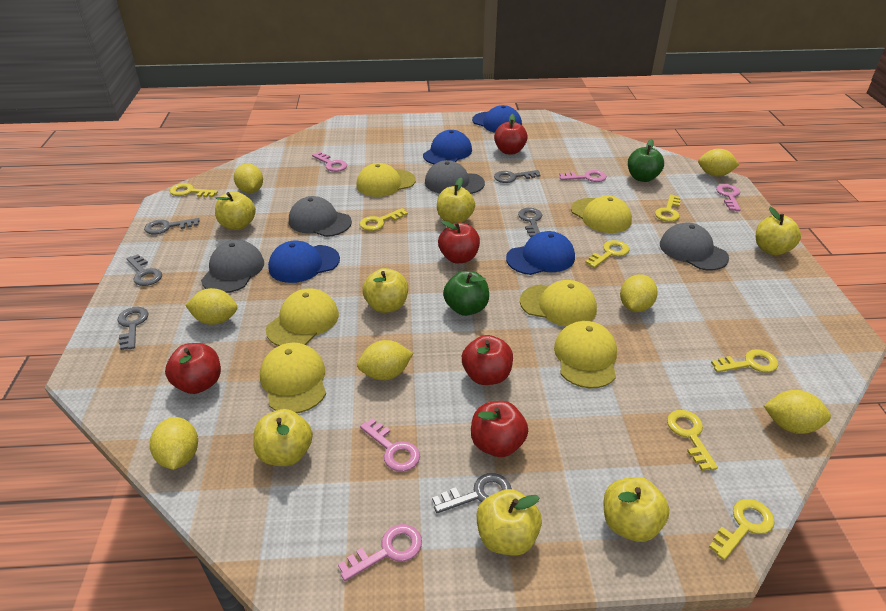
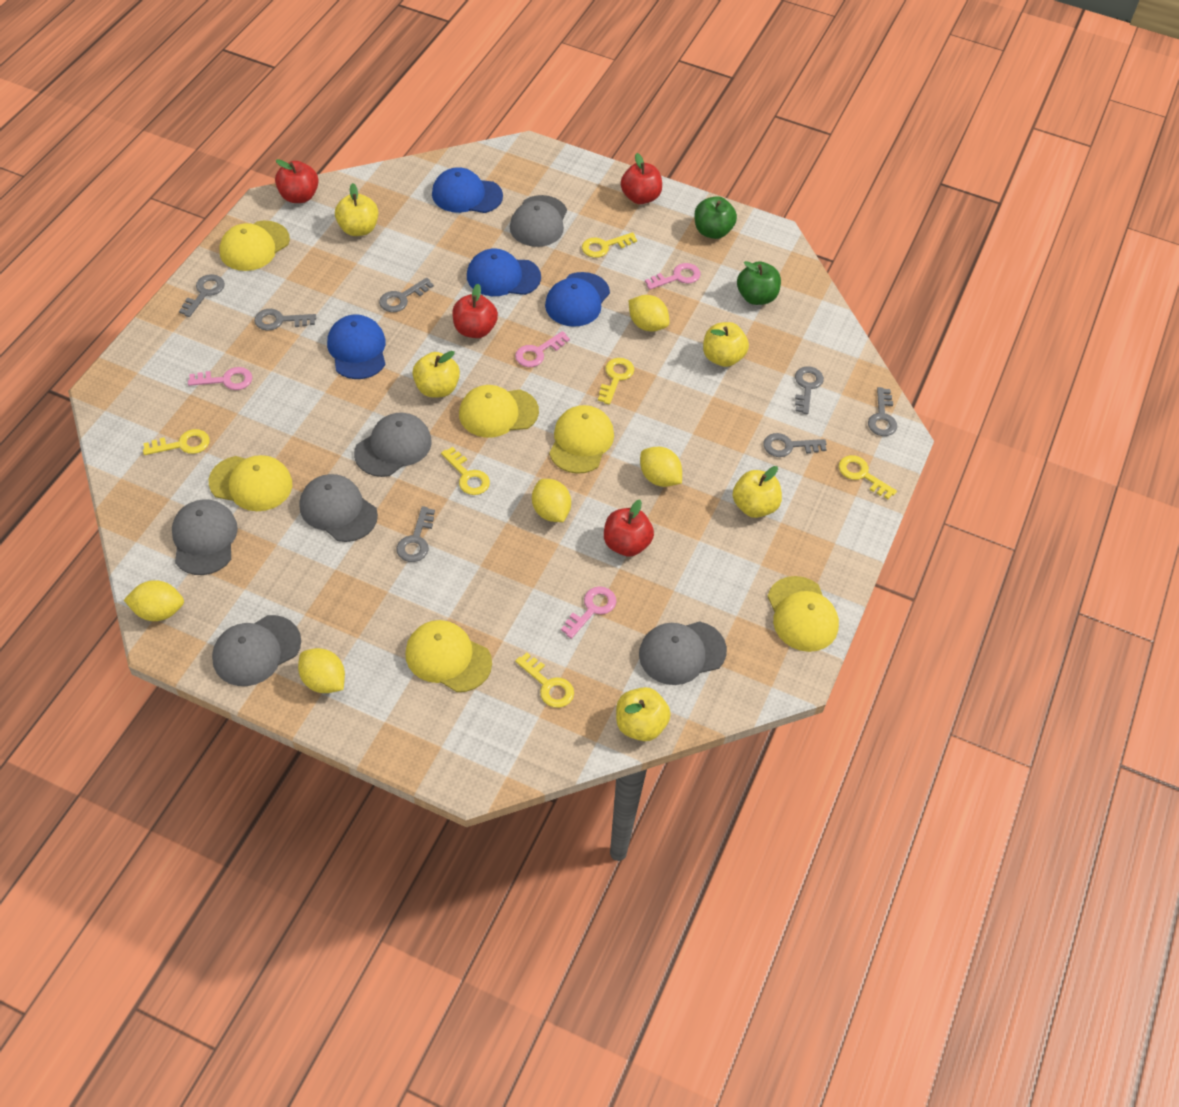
grey cap: [201,240,264,293] [289,196,352,237] [425,160,485,194] [660,223,729,270] = 4 -> [172,499,238,575] [212,615,301,686] [299,474,378,542] [354,413,432,477] [510,195,567,247] [639,621,727,685] = 6
grey key: [118,307,148,350] [127,254,162,286] [144,218,200,234] [432,473,512,513] [494,170,541,183] [518,208,542,237] = 6 -> [179,274,225,317] [254,309,316,331] [379,278,434,312] [396,506,435,562] [764,433,827,457] [795,366,824,414] [868,387,897,436] = 7
pink key: [312,152,347,172] [338,524,422,581] [360,418,420,472] [559,170,607,182] [716,184,741,211] = 5 -> [188,367,252,390] [515,331,570,367] [561,586,616,639] [645,263,700,290] = 4
red apple: [165,343,221,394] [438,220,480,263] [462,335,513,385] [471,401,528,457] [494,114,528,155] = 5 -> [275,159,319,203] [452,284,498,338] [604,500,654,557] [621,153,662,204] = 4
yellow apple: [215,191,256,230] [253,409,313,466] [362,268,408,313] [437,178,475,224] [476,489,542,556] [604,477,670,542] [756,207,801,255] = 7 -> [335,183,378,236] [412,351,460,398] [616,687,671,741] [703,322,749,367] [733,466,782,518] = 5
yellow key: [170,183,218,197] [360,208,408,231] [585,240,629,268] [655,195,680,222] [667,410,718,471] [709,499,775,560] [711,349,778,373] = 7 -> [143,429,210,455] [441,447,490,495] [515,653,574,708] [582,232,637,258] [598,358,634,405] [839,455,897,499] = 6
yellow lemon: [150,417,198,470] [185,288,238,325] [234,164,263,193] [357,340,413,380] [620,274,658,312] [698,149,740,176] [764,390,831,434] = 7 -> [124,580,184,621] [298,648,345,693] [532,479,571,522] [629,295,670,331] [640,447,682,487] = 5

